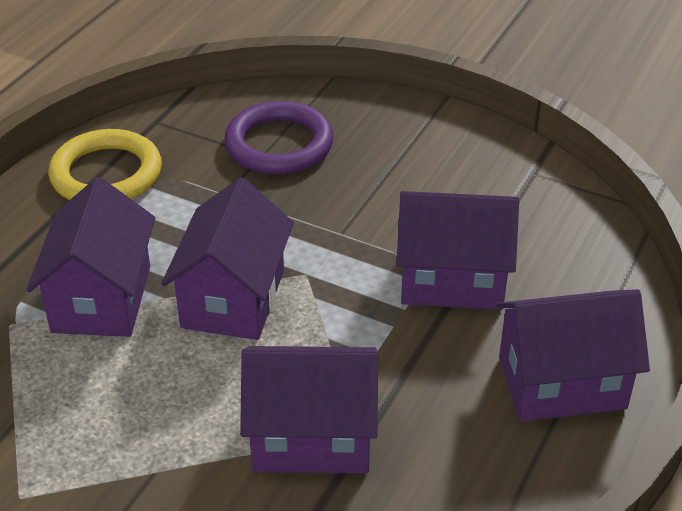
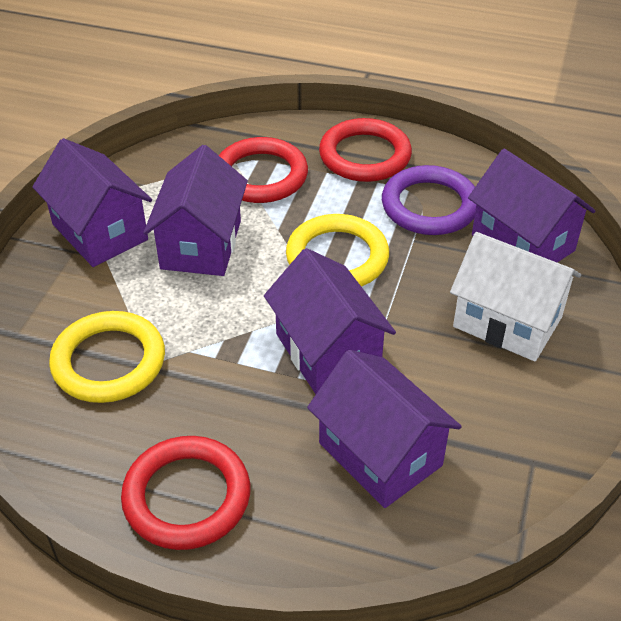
red ring: none = 0 -> [121,436,250,550] [219,137,308,203] [319,118,412,182] = 3
white house: none = 0 -> [450,232,581,361] = 1
yellow ring: [48,129,162,200] = 1 -> [49,311,165,403] [286,214,389,287] = 2

